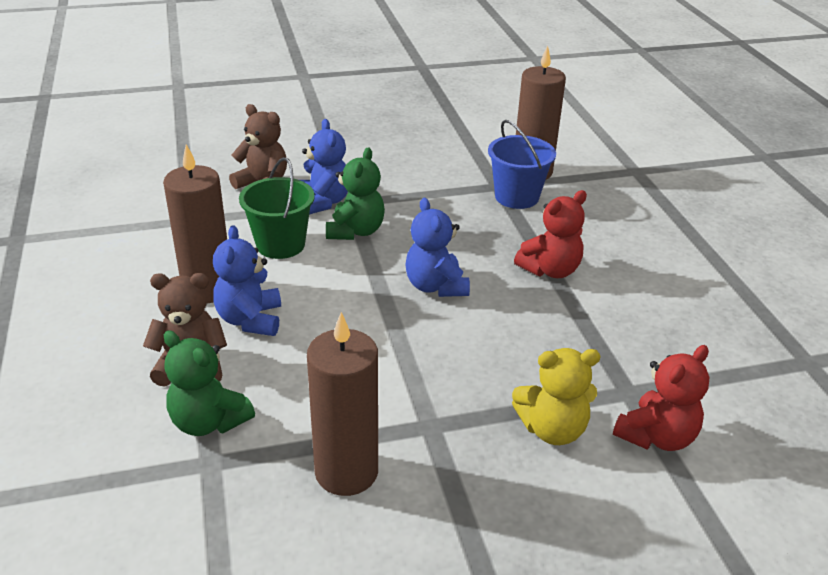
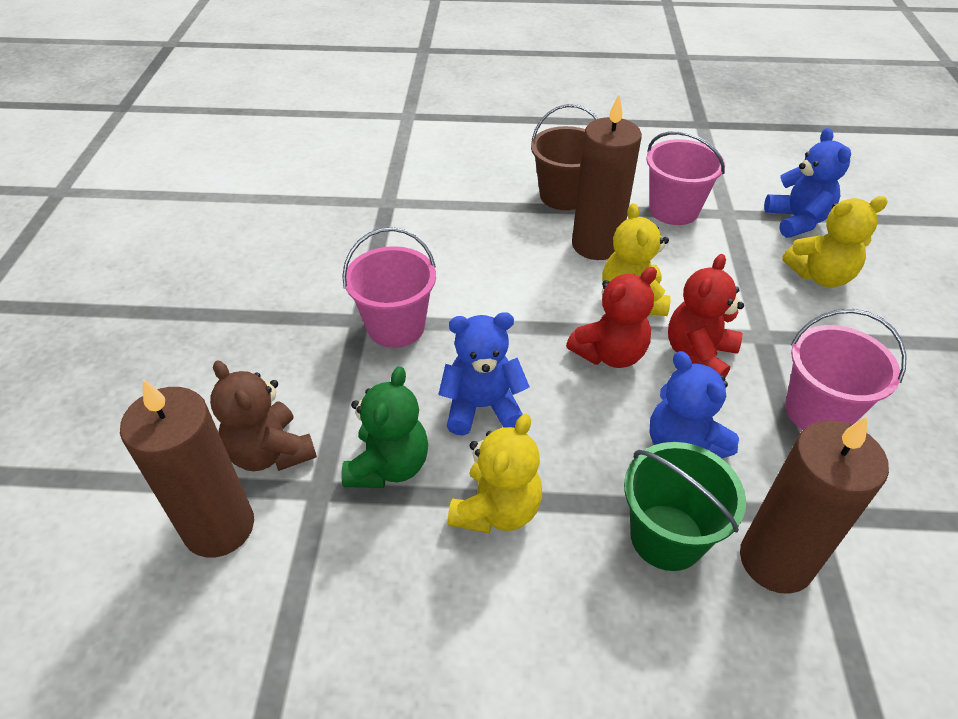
blue bucket: [488,120,556,209] = 1 -> none = 0
brown bucket: none = 0 -> [531,104,598,210] = 1
brown teddy bear: [143,273,227,387] [229,104,287,189] = 2 -> [210,360,317,471] = 1
green teddy bear: [164,330,255,436] [326,147,385,240] = 2 -> [341,366,428,488] = 1
pink bucket: none = 0 -> [342,227,436,348] [646,131,725,225] [785,309,907,430] = 3
yellow teddy bear: [512,348,601,445] = 1 -> [447,414,542,534] [602,203,671,316] [782,196,888,288] = 3

